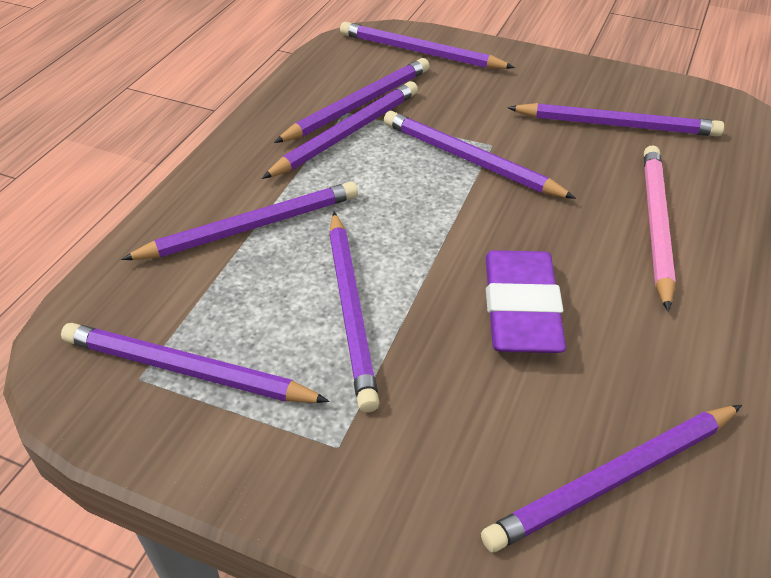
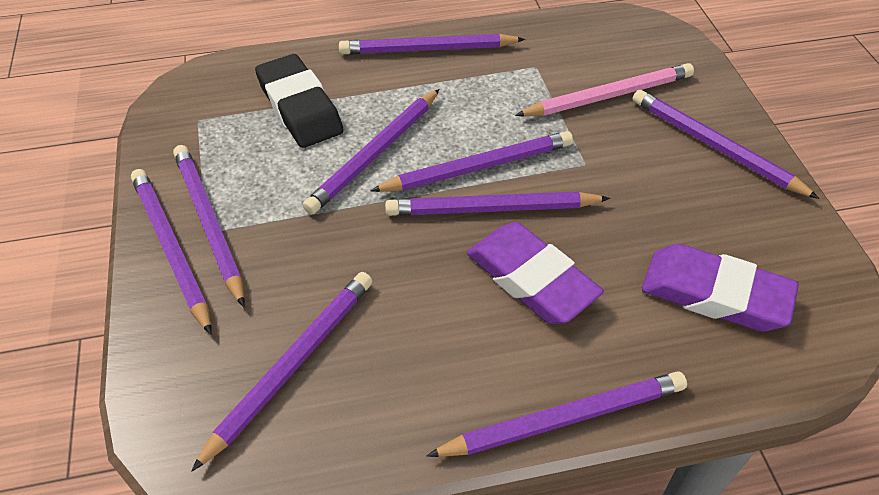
black eraser: none = 0 -> [255,54,344,148] = 1
purple eraser: [485,250,566,353] = 1 -> [467,222,604,324] [642,244,799,331] = 2

